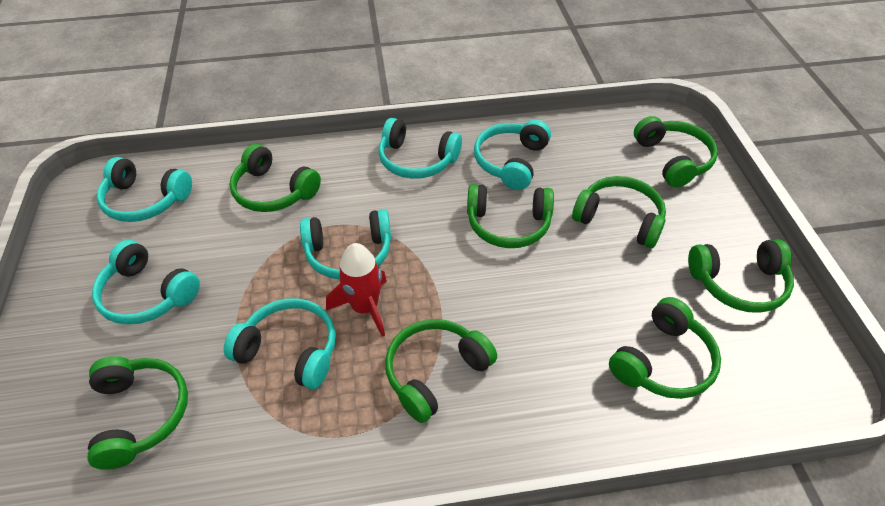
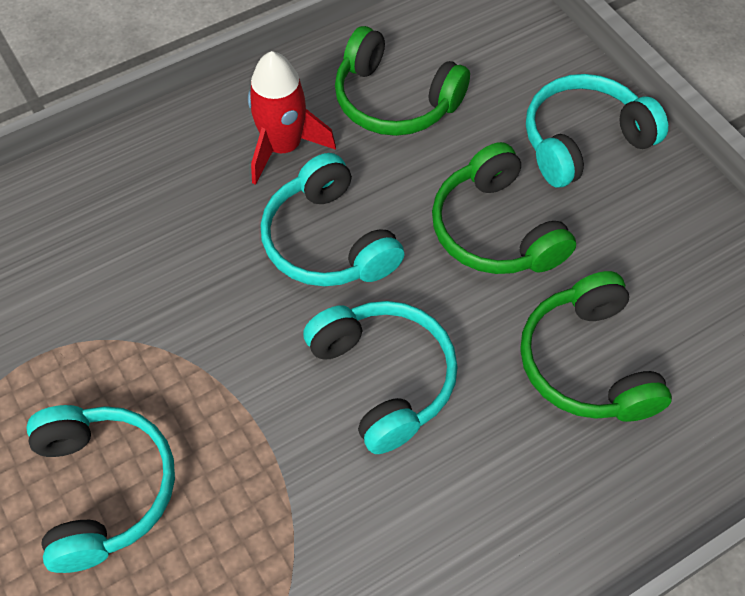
green headphones: [88,356,188,470] [229,144,321,212] [385,319,497,423] [467,184,554,248] [572,176,666,248] [609,297,721,399] [634,116,718,187] [688,239,794,313] = 8 -> [335,26,470,136] [432,142,576,274] [520,271,672,422] = 3
turquoise headphones: [92,240,200,325] [97,157,192,222] [224,298,336,390] [300,209,391,280] [378,118,462,179] [474,120,551,190] = 6 -> [26,405,175,573] [261,153,405,286] [303,301,458,454] [526,74,668,187] = 4

